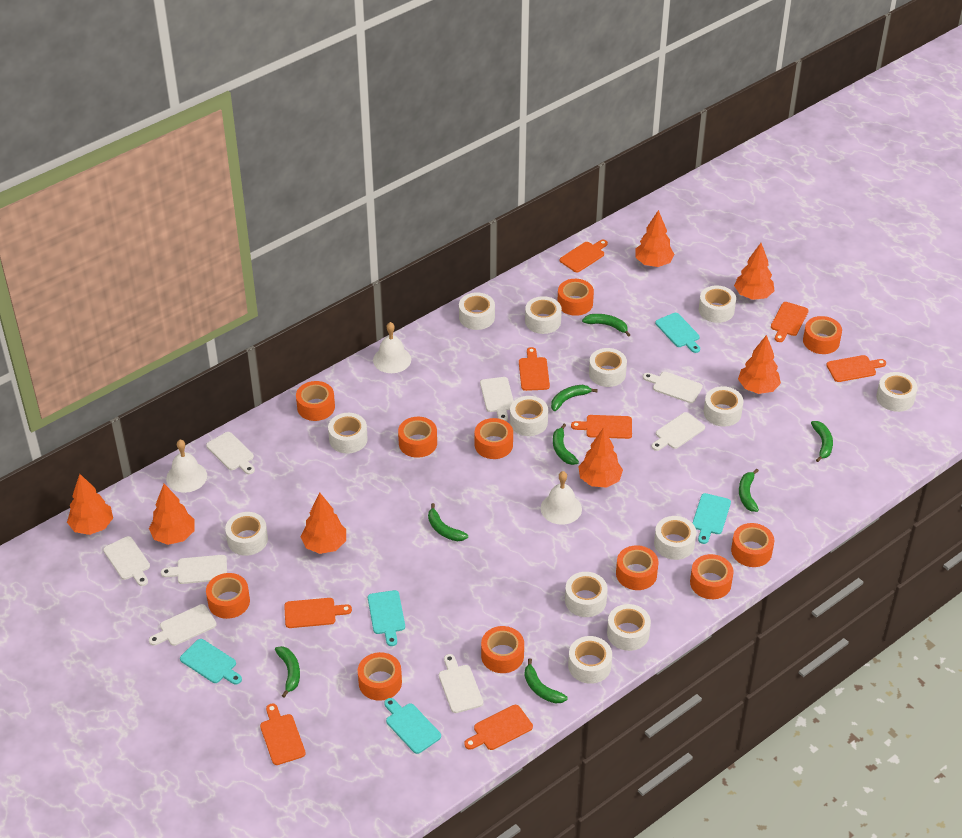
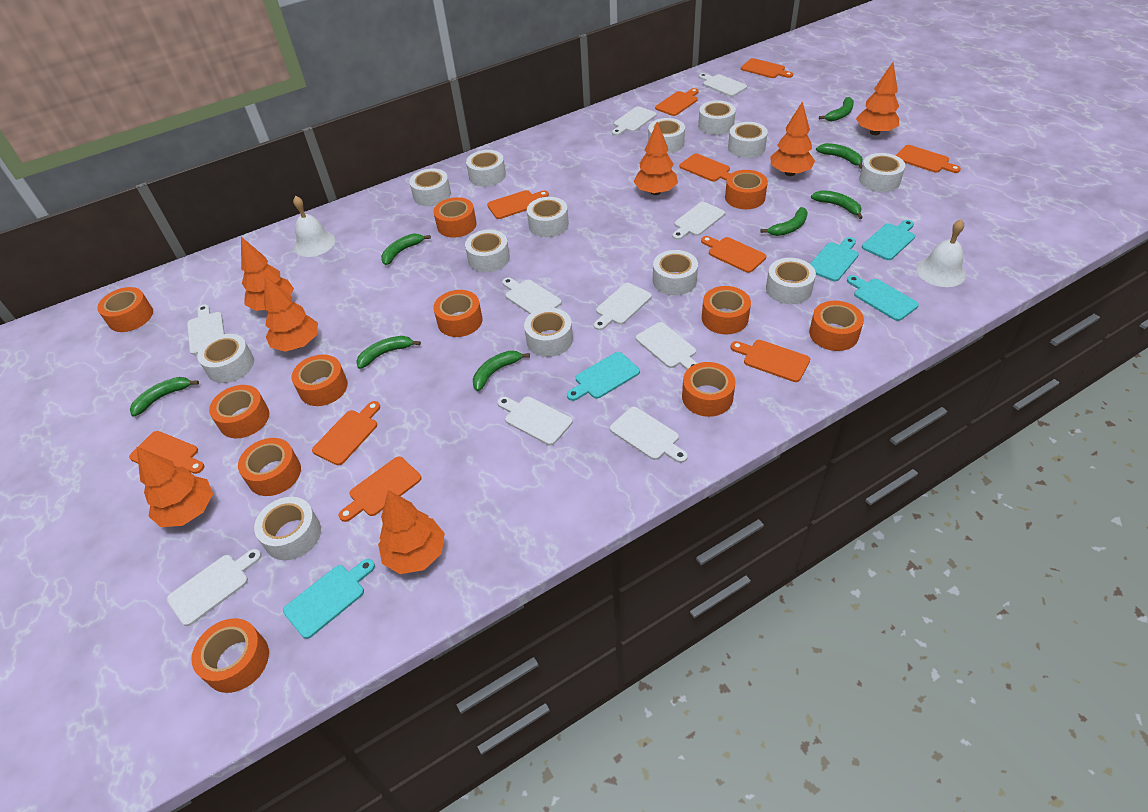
orange cutting board: [260,704,306,765] [284,598,352,628] [464,705,533,750] [519,347,550,391] [560,240,608,272] [571,415,632,439] [771,302,809,342] [826,355,886,382] = 8 -> [129,431,204,474] [312,401,380,465] [339,457,421,522] [487,190,549,219] [655,88,699,116] [680,154,731,182] [701,236,766,273] [730,340,810,382] [741,58,793,78] [896,145,961,173] = 10
white bell: [166,440,207,493] [373,322,411,373] [541,471,582,525] = 3 -> [293,196,335,257] [916,219,966,287] = 2
white cutting board: [103,536,150,586] [149,604,217,646] [161,555,227,584] [206,432,255,474] [439,654,483,713] [480,377,514,421] [643,372,703,403] [652,412,705,451] = 8 -> [167,549,262,626] [187,305,225,355] [497,397,572,445] [502,278,562,314] [594,283,652,330] [610,407,688,463] [612,106,657,136] [636,322,698,370] [672,202,725,240] [699,73,747,97] = 10

